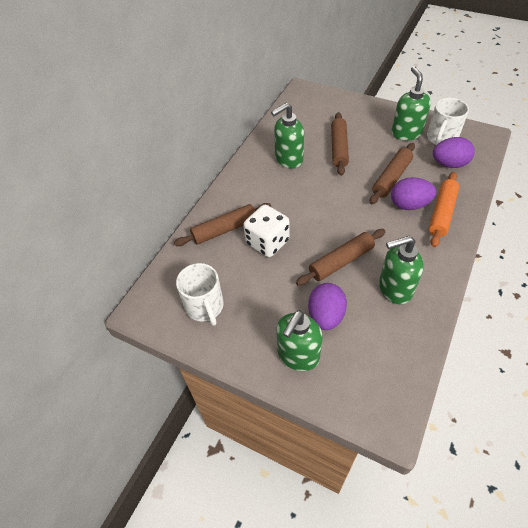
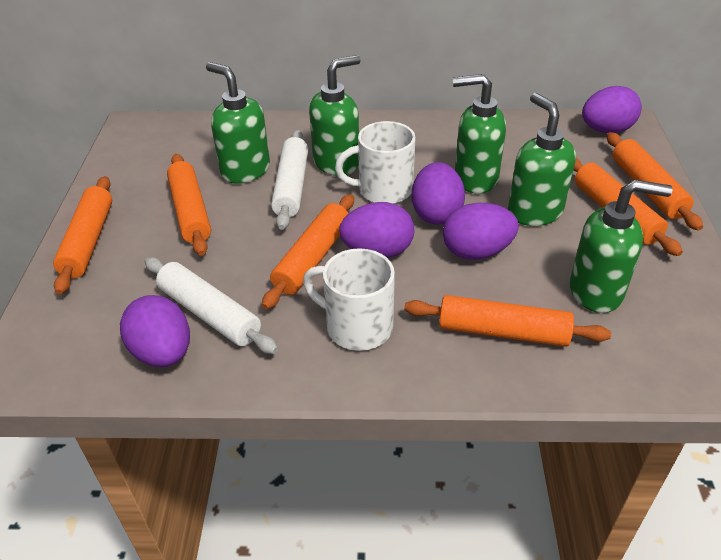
brown rolling pin: [174,203,271,246] [296,229,386,286] [331,112,349,176] [370,143,415,204] = 4 -> none = 0
green soap dispenser: [271,103,304,169] [276,310,323,371] [379,236,424,304] [391,66,431,141] = 4 -> [206,62,270,184] [309,55,360,176] [453,74,506,194] [508,93,576,226] [570,180,673,313] = 5
orange rolling pin: [429,172,460,247] = 1 -> [53,176,112,294] [167,154,211,256] [262,194,354,309] [404,295,611,347] [573,158,683,256] [607,132,703,231] = 6
purple egg: [308,283,347,330] [391,177,436,210] [433,137,475,168] = 3 -> [120,295,190,367] [339,202,414,258] [412,162,465,224] [443,203,519,260] [582,86,642,133] = 5
white dice: [243,205,290,257] = 1 -> none = 0
white rolling pin: none = 0 -> [144,257,278,354] [271,130,308,230] = 2

